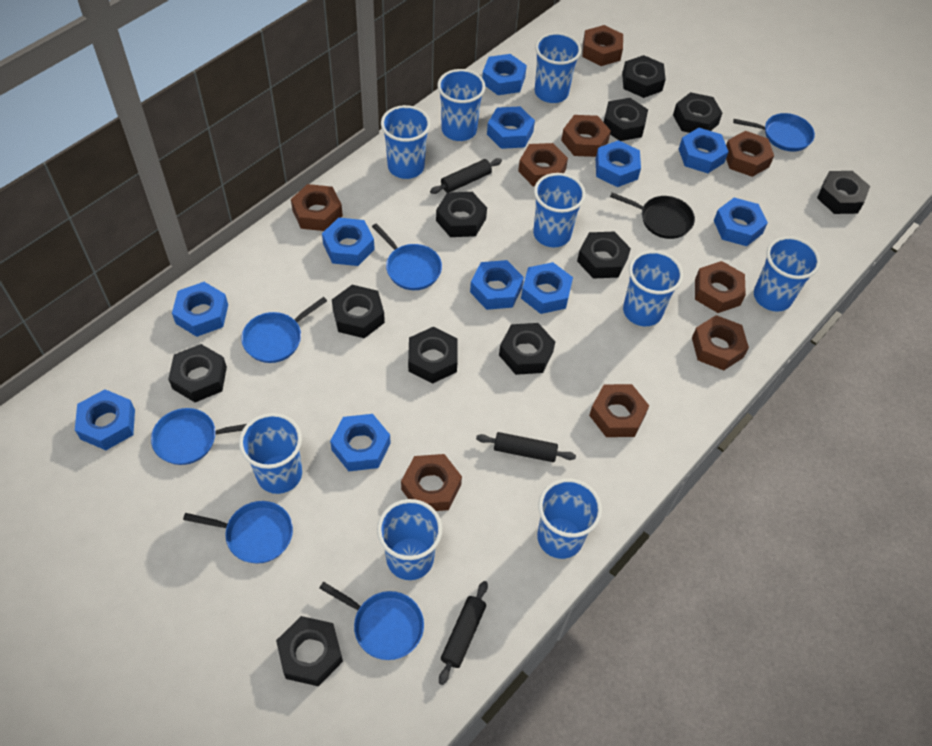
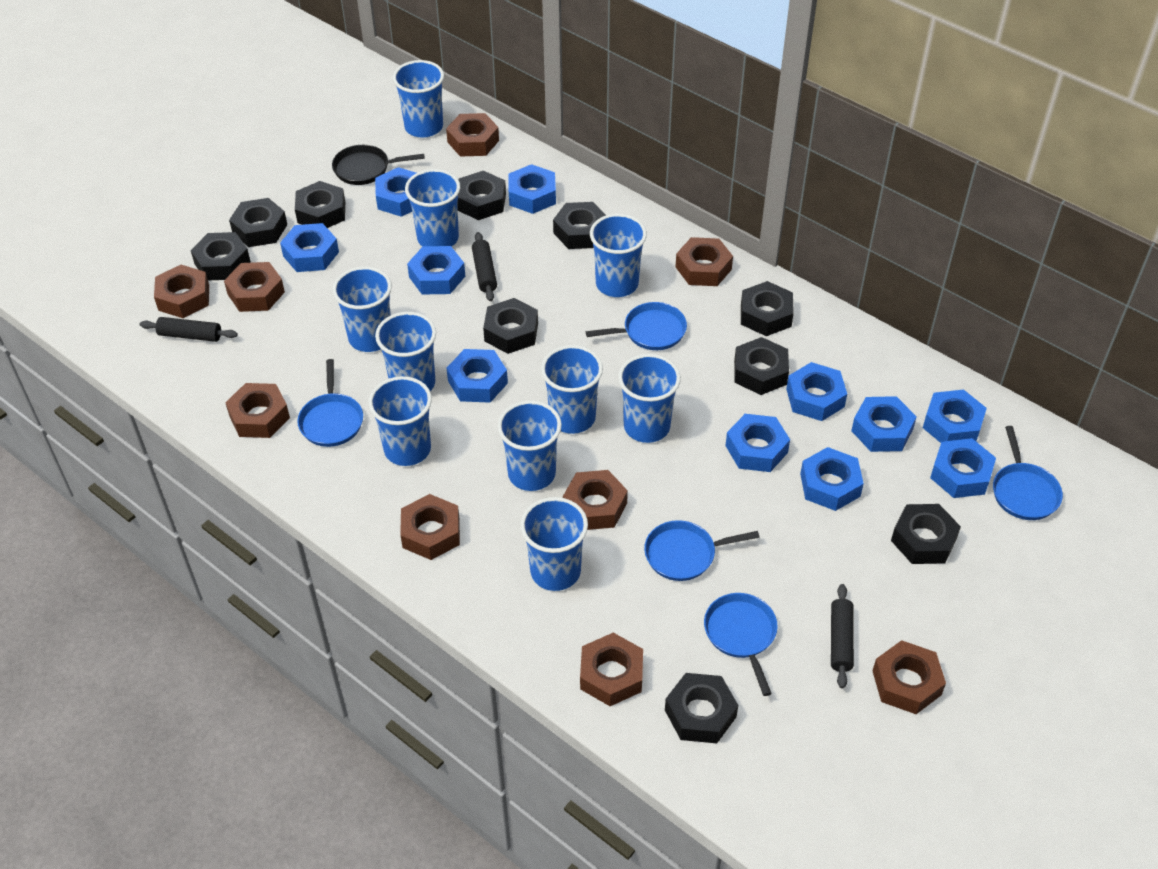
black nut: [168,344,227,402] [276,616,343,686] [332,285,385,338] [408,327,458,384] [436,192,487,237] [499,323,555,375] [577,232,631,279] [604,98,648,141] [622,55,666,98] [673,92,722,133] [817,171,870,214] = 11 -> [191,232,251,280] [229,198,287,247] [295,181,345,228] [457,171,506,220] [483,298,538,354] [553,202,606,249] [665,673,738,743] [734,337,789,395] [741,281,794,336] [891,504,961,564] = 10
blue cup: [239,413,302,494] [377,499,442,580] [381,105,431,179] [437,69,485,141] [533,173,586,247] [535,32,581,103] [537,478,602,559] [623,250,683,326] [754,236,820,312] = 9 -> [332,267,392,352] [368,376,432,466] [375,312,436,391] [393,60,444,138] [405,169,460,247] [497,400,562,491] [520,497,588,591] [541,345,603,434] [590,214,647,297] [618,354,681,443] = 10
blue pan: [151,408,246,465] [183,501,293,564] [241,297,327,363] [319,582,424,660] [372,223,442,290] [733,113,815,152] = 6 -> [297,359,363,447] [586,302,687,350] [644,520,760,581] [704,593,778,696] [993,426,1063,520] = 5

